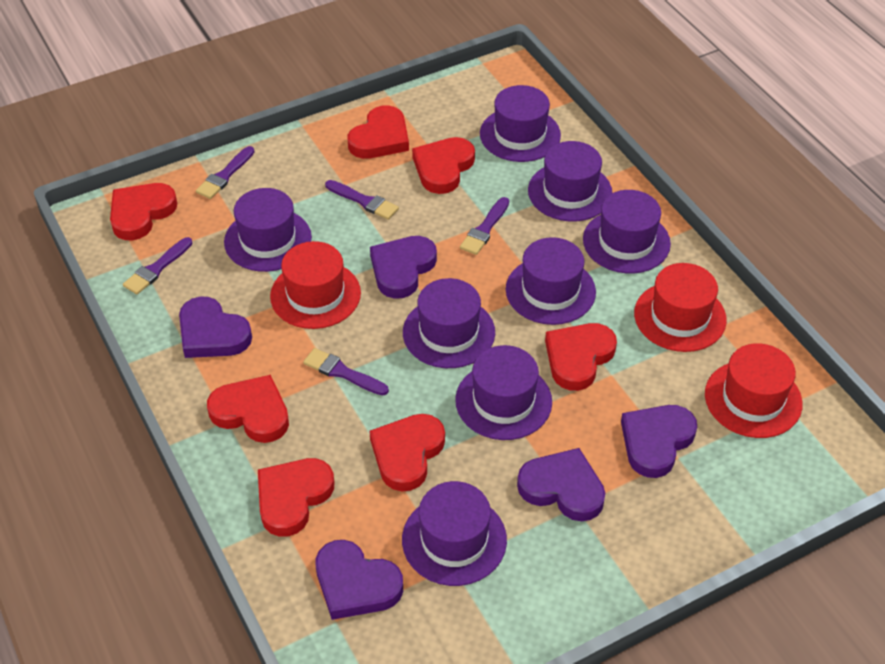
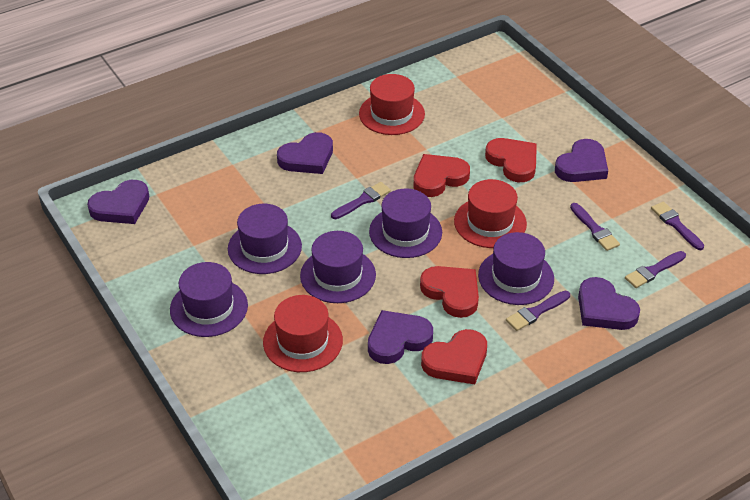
purple hat: [224,188,312,272] [402,481,507,586] [403,278,495,368] [455,345,552,440] [480,85,561,162] [506,237,596,325] [528,141,612,221] [583,190,671,273] = 8 -> [170,262,248,337] [228,204,302,274] [300,231,376,303] [369,188,442,258] [478,232,554,305] = 5
red heart: [110,183,177,240] [207,375,289,443] [258,458,334,537] [348,105,409,159] [370,414,445,492] [412,137,475,194] [545,323,617,391] = 7 -> [413,154,470,197] [420,266,479,318] [421,329,487,384] [485,138,537,182] = 4

